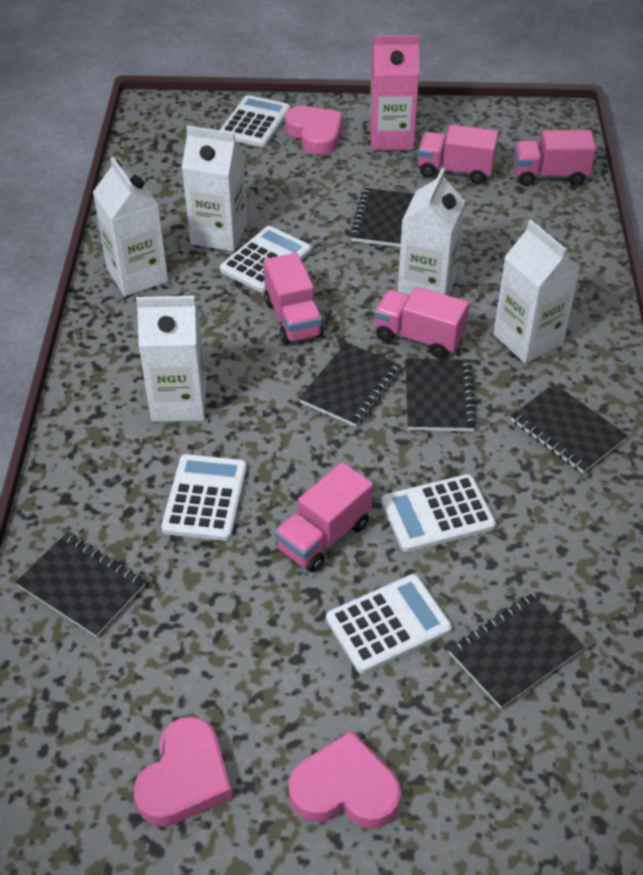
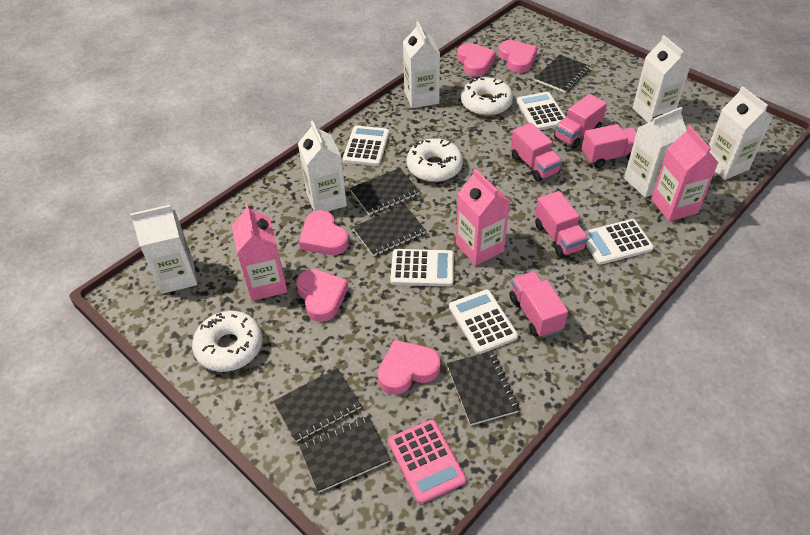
pink calculator: none = 0 -> [388,419,466,504] = 1
pink carton: [370,35,420,150] = 1 -> [232,203,287,301] [456,168,510,266] [651,126,719,221] = 3
pink heart: [133,717,232,827] [285,106,343,155] [289,731,401,829] = 3 -> [296,269,349,322] [299,210,349,255] [378,340,441,395] [457,43,496,77] [498,40,537,73] = 5
white carton: [93,157,168,296] [136,296,206,422] [182,125,247,251] [398,168,465,296] [493,220,580,363] = 5 -> [130,205,197,294] [298,121,347,211] [403,21,440,108] [624,107,686,198] [633,35,690,123] [709,86,772,180] = 6
white donut: none = 0 -> [192,311,263,372] [407,138,463,182] [461,77,513,116] = 3

